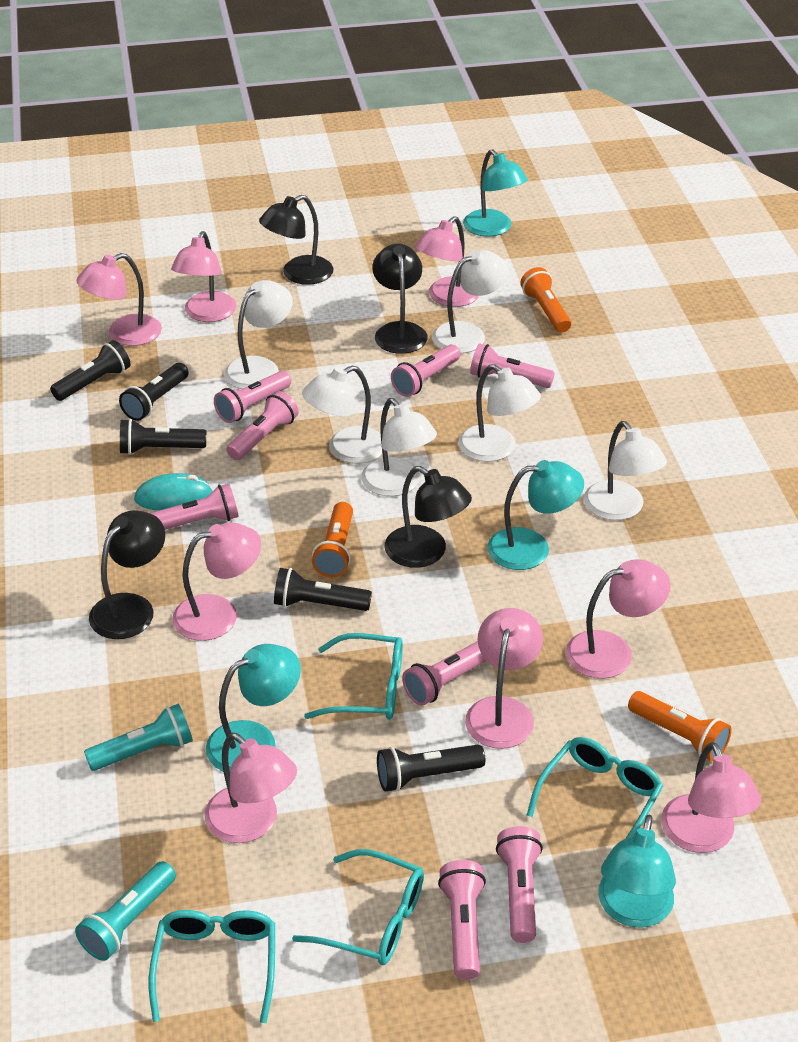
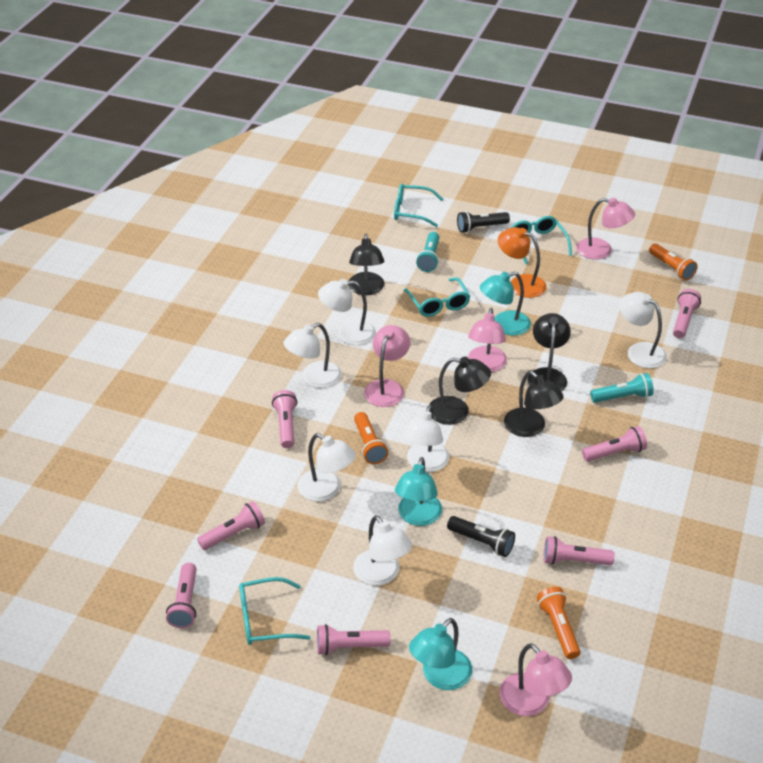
black flashlight: [50,340,130,401] [119,363,189,421] [120,419,206,455] [274,568,372,611] [377,745,485,792] = 5 -> [447,516,515,557] [457,211,510,233] = 2
orange lamp: none = 0 -> [498,227,547,298] = 1
pink flashlight: [150,484,239,530] [214,371,291,423] [226,391,299,460] [391,344,460,397] [402,641,487,706] [438,860,486,980] [470,343,555,388] [496,826,543,943] = 8 -> [166,563,197,628] [197,501,265,550] [272,390,297,448] [317,624,391,655] [543,536,615,565] [582,426,647,462] [673,289,701,338] = 7
pink lamp: [76,253,162,346] [171,231,236,322] [172,522,261,641] [204,732,297,843] [415,216,479,307] [465,608,543,749] [566,559,671,679] [661,742,761,853] = 8 -> [364,325,410,407] [468,308,507,372] [499,643,572,716] [576,198,635,260] = 4
turquoise lamp: [206,644,301,771] [463,150,528,237] [487,460,584,570] [598,815,676,928] = 4 -> [395,457,442,526] [409,618,472,690] [480,272,531,336] = 3
turquoise mouse: [134,473,213,511] = 1 -> none = 0

